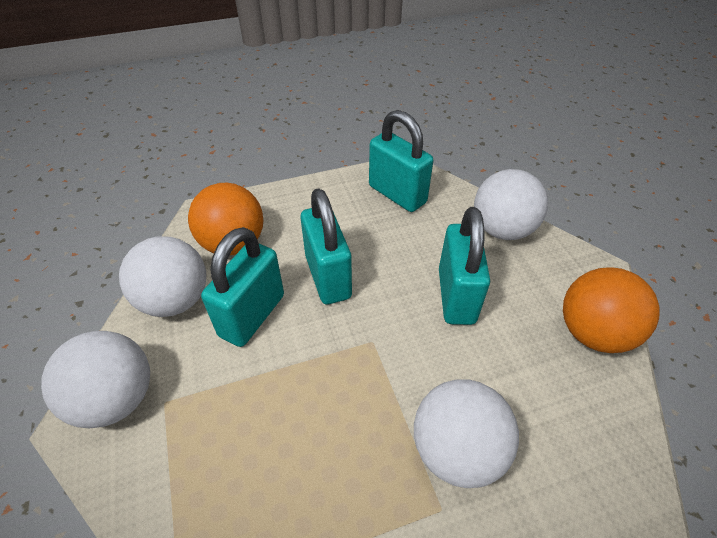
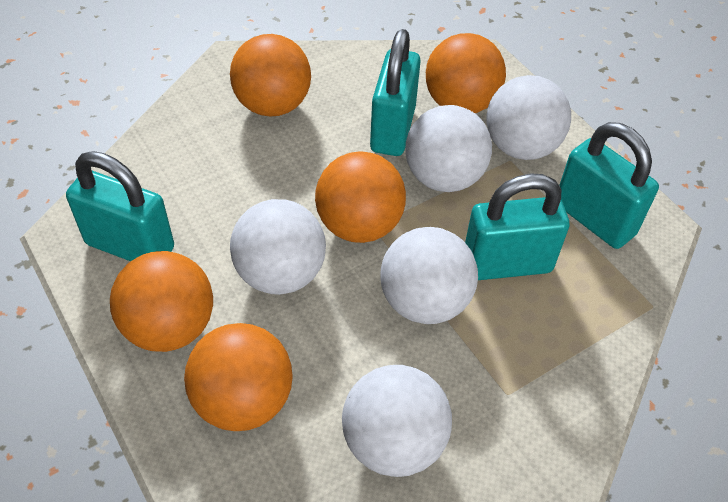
orange ball: [188,183,263,255] [563,267,659,353] = 2 -> [110,251,213,352] [184,323,293,431] [230,34,311,117] [315,151,406,243] [426,33,506,113] = 5
white ball: [41,331,150,428] [119,236,206,317] [414,379,519,488] [474,169,548,240] = 4 -> [230,199,326,295] [342,365,452,477] [380,227,478,324] [405,105,492,192] [487,75,571,160] = 5

